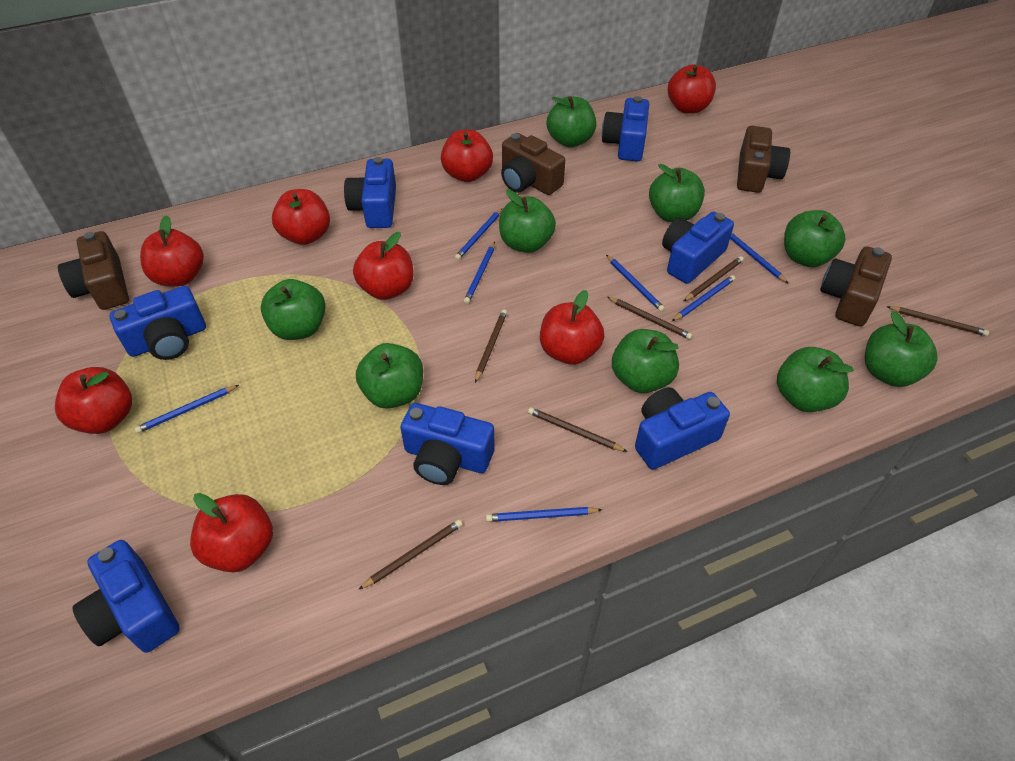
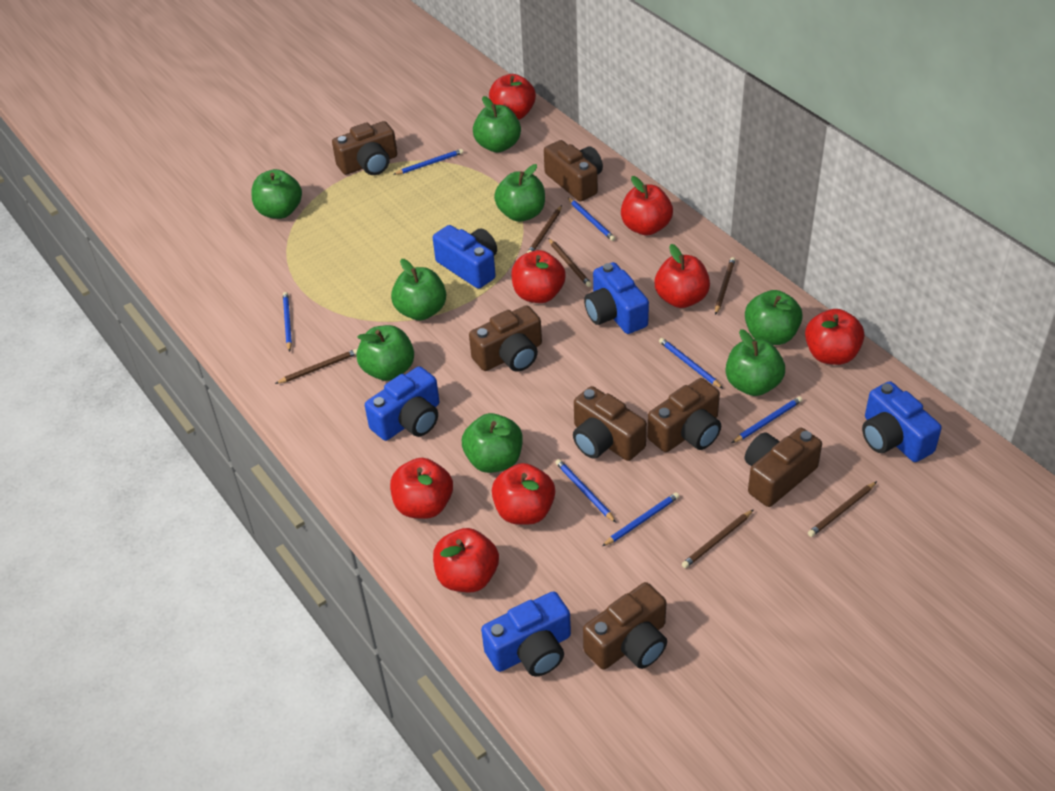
blue camera: [73,540,180,653] [109,286,206,360] [344,157,396,228] [400,403,495,485] [602,96,649,162] [635,387,730,470] [662,212,734,284] = 7 -> [365,366,439,441] [433,225,497,289] [481,591,571,676] [584,262,649,334] [862,381,942,462] = 5
brown camera: [58,231,129,310] [501,133,565,195] [737,126,790,193] [820,246,892,327] = 4 -> [332,121,397,175] [469,305,542,372] [544,140,603,201] [573,386,647,461] [583,582,667,670] [647,378,721,452] [745,428,822,507] = 7
green apple: [261,279,326,340] [356,343,423,409] [499,189,556,253] [547,96,596,147] [612,329,679,393] [649,164,705,222] [777,347,854,412] [784,210,845,267] [865,311,938,387] = 9 -> [251,169,302,219] [357,325,414,381] [391,259,446,320] [462,413,523,473] [473,96,521,153] [494,164,545,222] [726,329,785,396] [745,290,803,345] = 8

